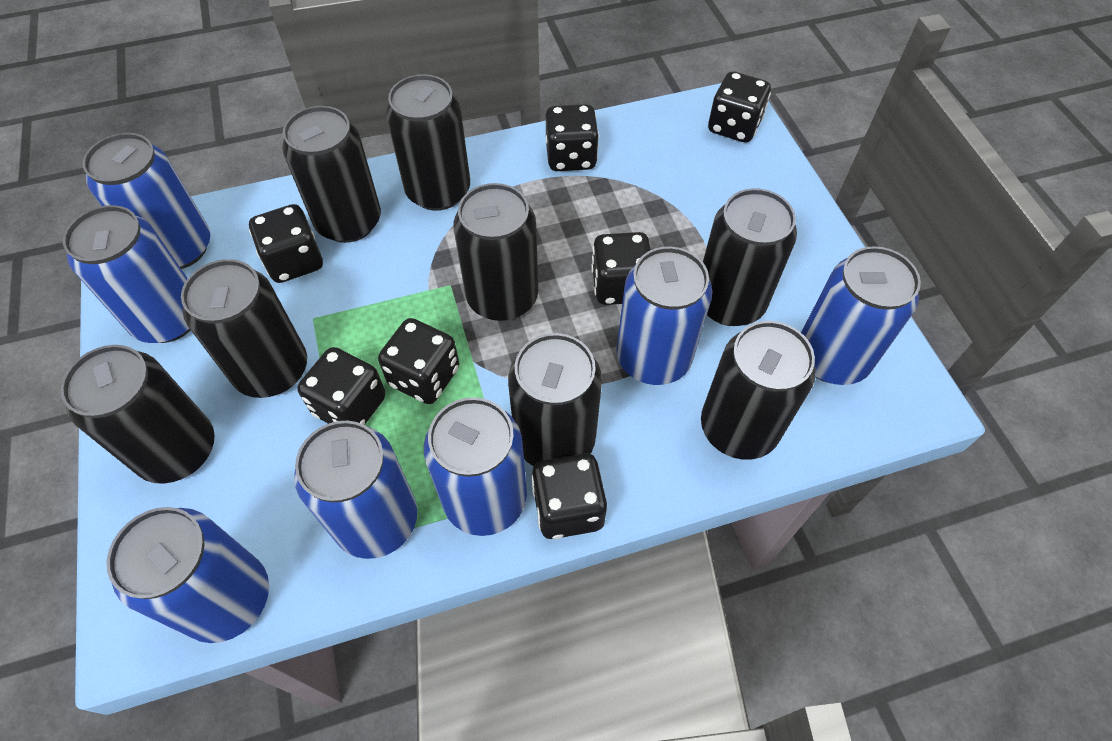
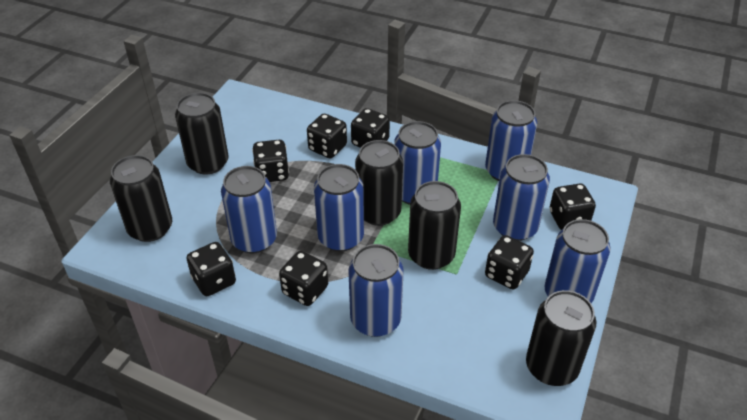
black can: [60,345,215,484] [181,259,307,398] [282,106,381,243] [386,74,470,211] [453,183,538,321] [508,333,602,466] [701,321,816,460] [703,188,797,326] = 8 -> [110,155,172,242] [175,93,229,175] [355,140,403,226] [408,181,461,270] [526,290,596,386] = 5

